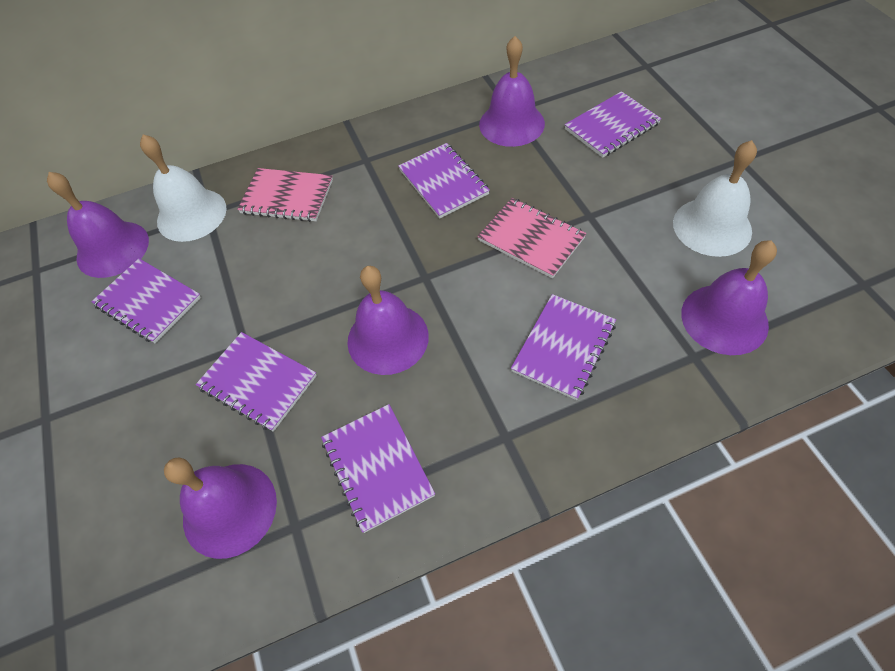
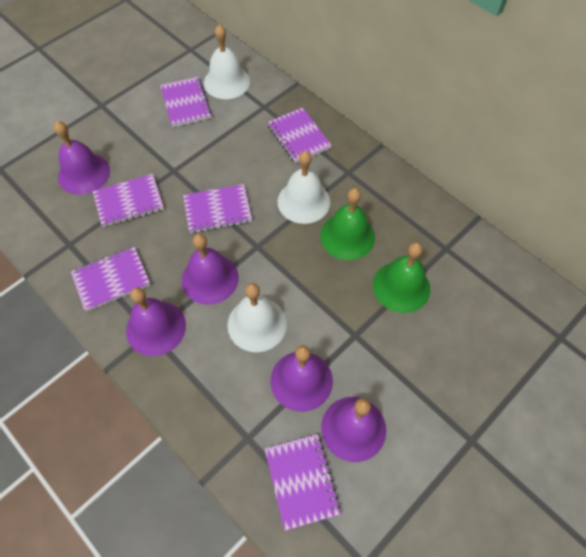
green bell: none = 0 -> [320,188,375,260] [373,242,430,313] = 2
pink notebook: [237,168,333,222] [477,198,586,279] = 2 -> none = 0
white bell: [140,135,227,242] [673,140,757,257] = 2 -> [204,25,250,99] [227,283,287,352] [278,151,330,224] = 3

